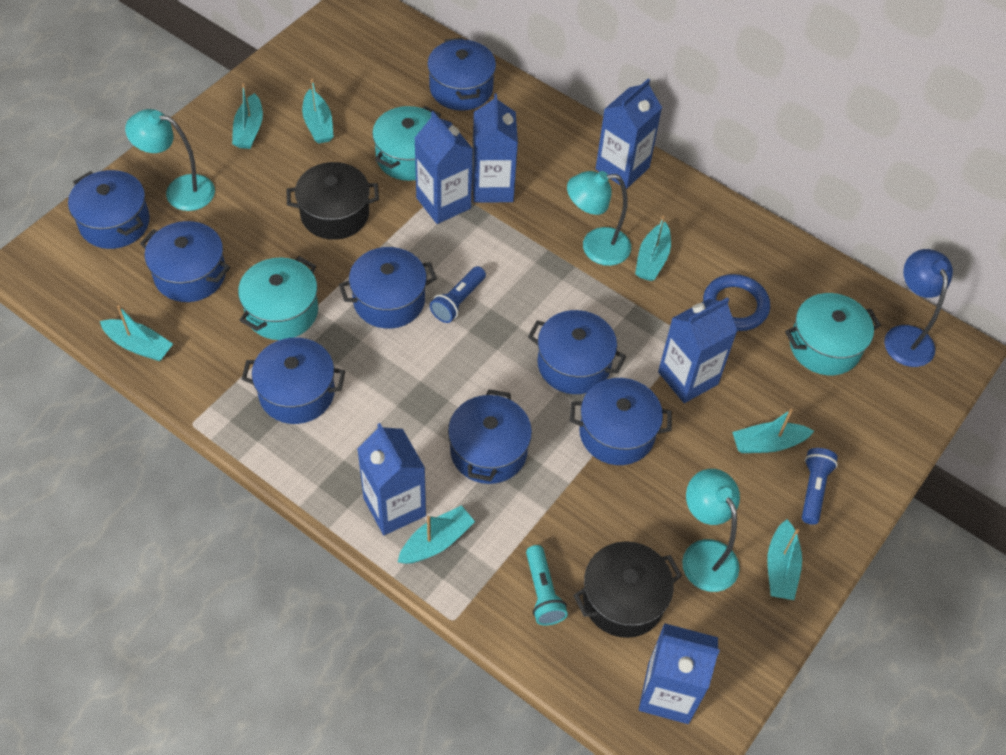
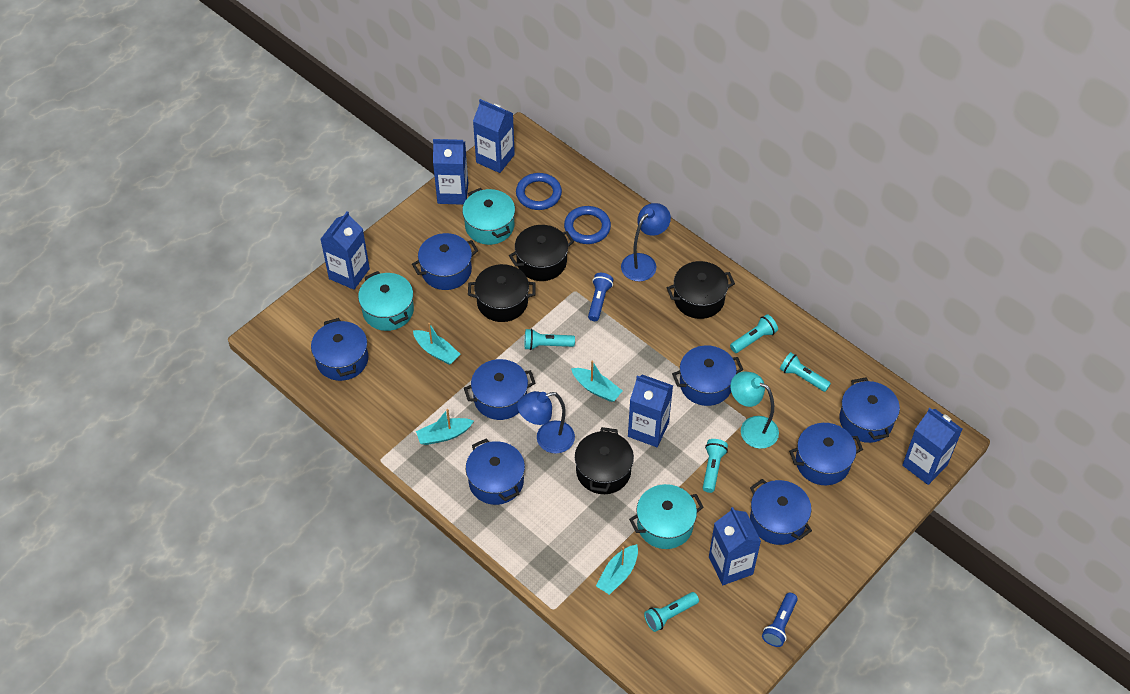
black pot: [286,162,379,240] [573,541,682,638] = 2 -> [468,264,536,322] [509,225,574,281] [575,427,634,494] [667,261,735,319] = 4
blue lamp: [884,249,953,367] = 1 -> [517,391,575,454] [621,203,671,281] = 2
blue ring: [703,274,770,331] = 1 -> [516,173,562,210] [564,206,611,244] = 2
turquoise boat: [100,305,173,361] [232,83,263,149] [302,78,334,144] [398,505,475,564] [635,215,671,281] [732,409,814,453] [767,519,802,600] = 7 -> [413,323,460,365] [416,409,474,445] [571,361,622,402] [596,544,638,595] = 4
turquoise flashlight: [526,545,568,626] = 1 -> [525,329,575,350] [644,592,699,632] [703,439,728,493] [730,314,778,353] [780,352,831,392] = 5
turquoise lamp: [125,109,215,211] [567,171,631,266] [682,469,740,592] = 3 -> [731,371,779,449] = 1

